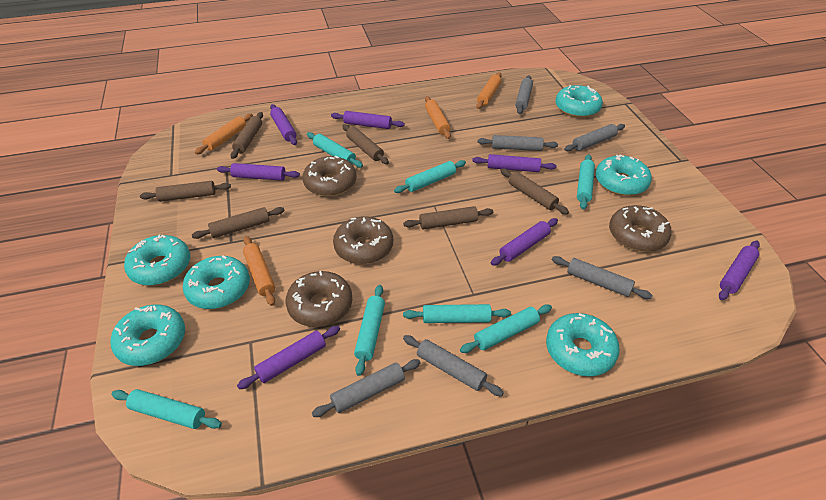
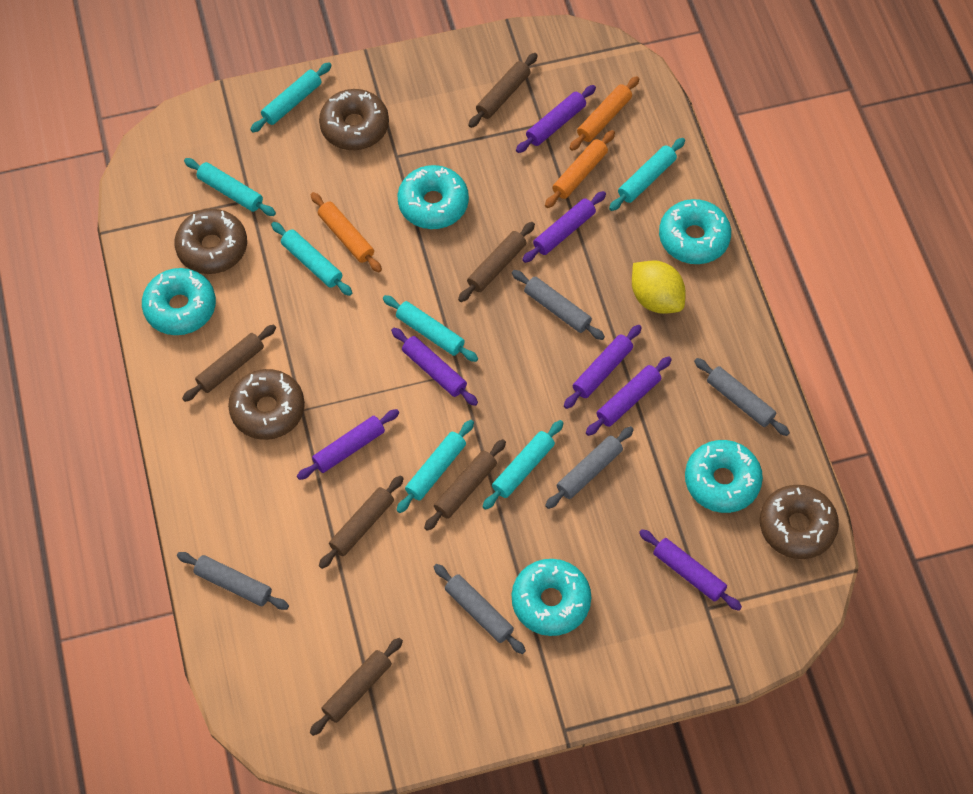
grey rolling pin: [312,359,421,417] [403,335,504,396] [477,135,558,151] [515,75,533,114] [552,256,653,299] [564,124,625,151] = 6 -> [177,552,289,610] [434,564,526,654] [512,270,605,340] [545,426,634,509] [694,358,790,436] = 5
orange rolling pin: [195,114,253,154] [243,236,275,306] [425,96,451,139] [476,72,502,109] = 4 -> [310,192,382,272] [545,130,615,208] [569,76,639,151] = 3
turquoise donut: [110,304,185,366] [124,234,190,286] [183,255,250,309] [546,313,620,376] [555,85,603,118] [596,155,652,196] = 6 -> [142,268,216,335] [398,165,469,229] [512,559,591,636] [659,199,731,264] [685,440,763,513] = 5
yellow lemon: none = 0 -> [632,260,686,314] = 1

